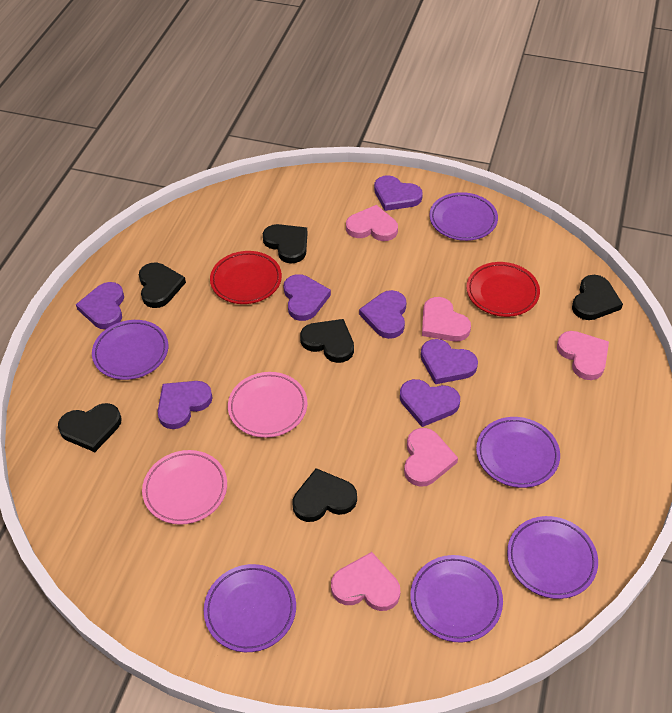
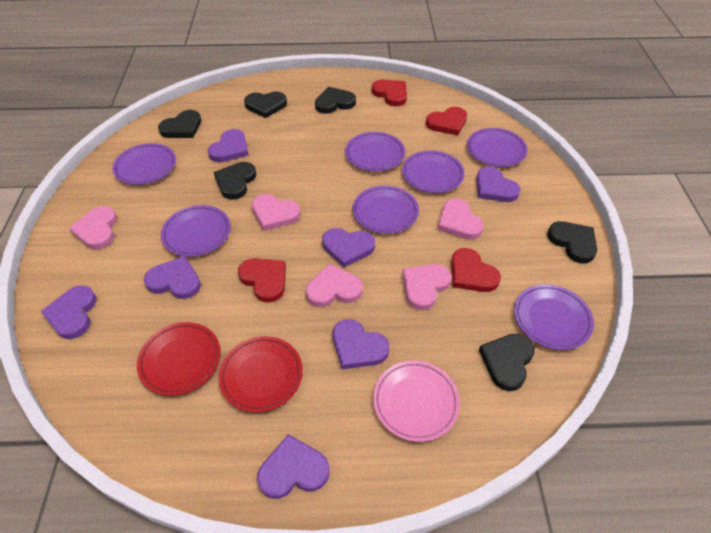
pink plate: [142,450,227,525] [228,372,308,438] = 2 -> [373,360,460,442] = 1
purple plate: [92,320,168,380] [204,564,296,652] [410,555,503,642] [429,192,498,241] [476,417,560,488] [507,516,598,599] = 6 -> [112,143,176,185] [161,205,231,257] [345,132,405,172] [352,185,419,234] [402,150,465,193] [467,128,528,167] [514,284,594,350] = 7
red heart: none = 0 -> [238,258,286,303] [372,79,407,106] [426,107,467,135] [451,248,501,292] = 4

